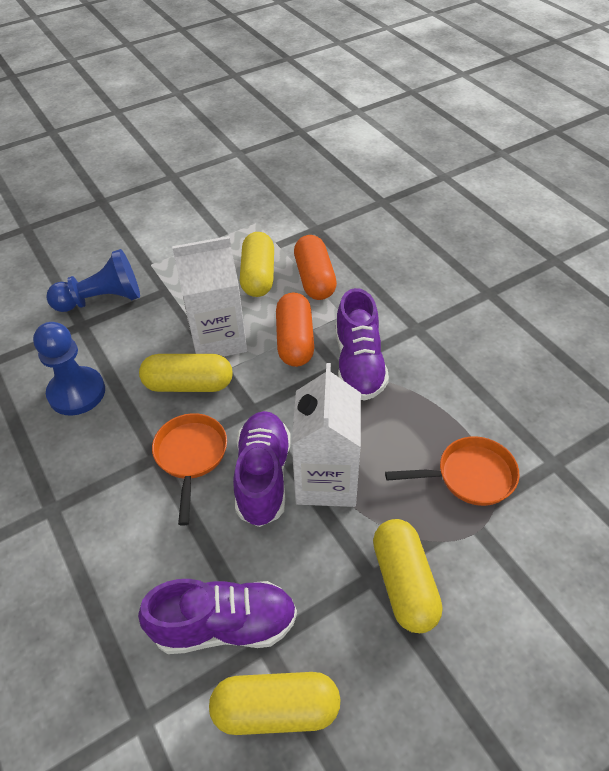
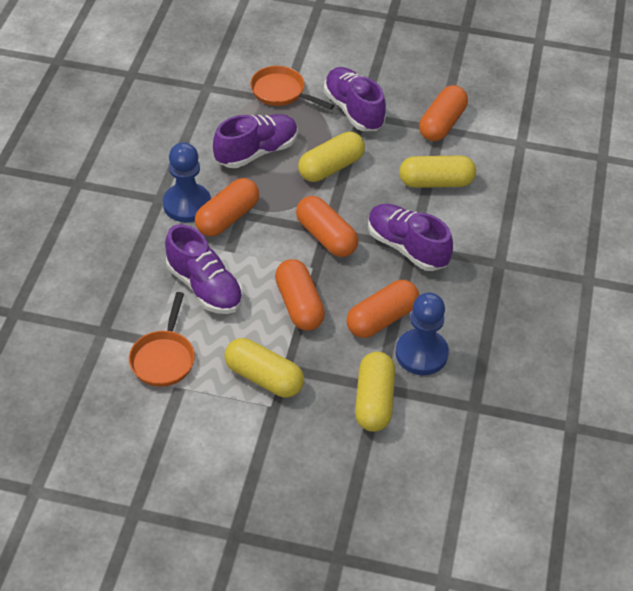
orange capsule: [276,293,314,367] [294,235,337,300] = 2 -> [195,178,259,236] [275,259,325,331] [296,196,358,257] [347,280,419,338] [419,85,468,141] = 5
purple shoe: [138,579,297,654] [233,411,291,527] [335,288,389,401] = 3 -> [165,224,243,314] [213,114,298,168] [324,67,386,131] [368,204,453,271] = 4
white carton: [172,236,247,357] [292,363,361,507] = 2 -> none = 0

